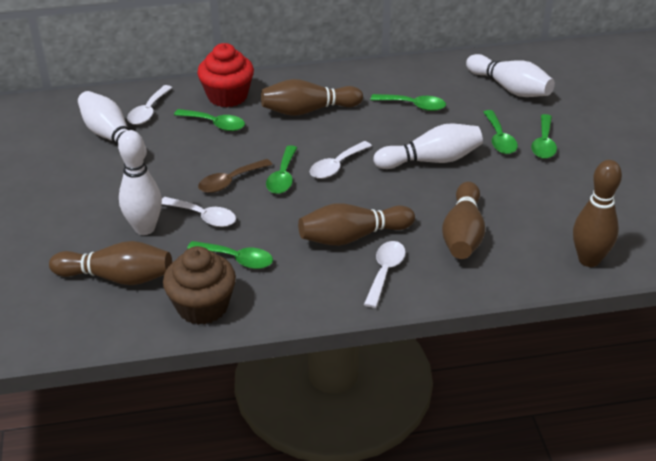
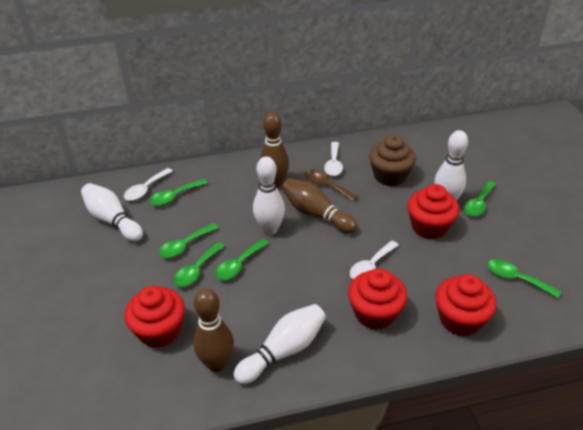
brown bowling pin: [49,241,172,285] [261,79,363,116] [298,203,415,246] [442,182,485,259] [573,160,622,267] = 5 -> [193,289,234,372] [260,112,289,188] [282,178,357,234] = 3
red cupcake: [197,43,254,107] = 1 -> [125,286,185,348] [348,268,407,330] [408,184,459,239] [436,274,496,336] = 4
white spoon: [127,85,172,125] [162,197,236,227] [310,141,372,179] [364,241,406,308] = 4 -> [124,168,173,201] [324,142,343,176] [350,241,399,279] = 3

